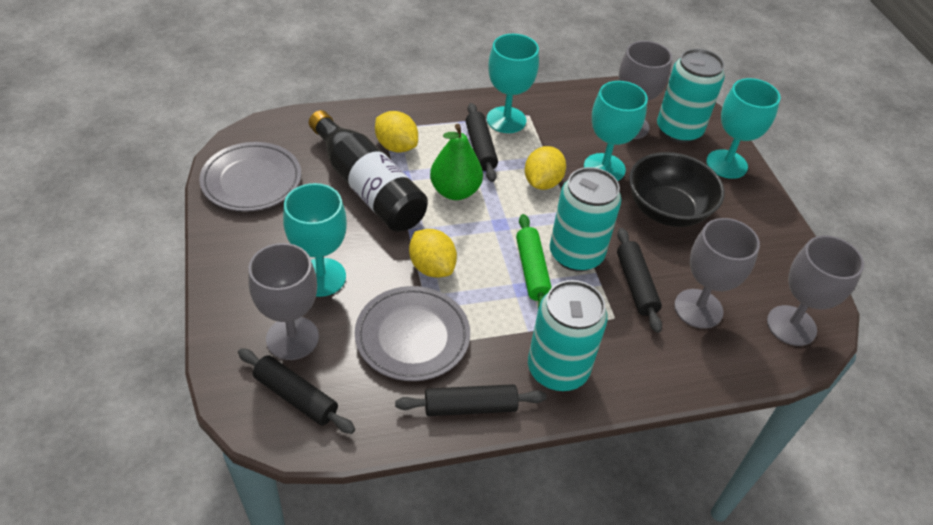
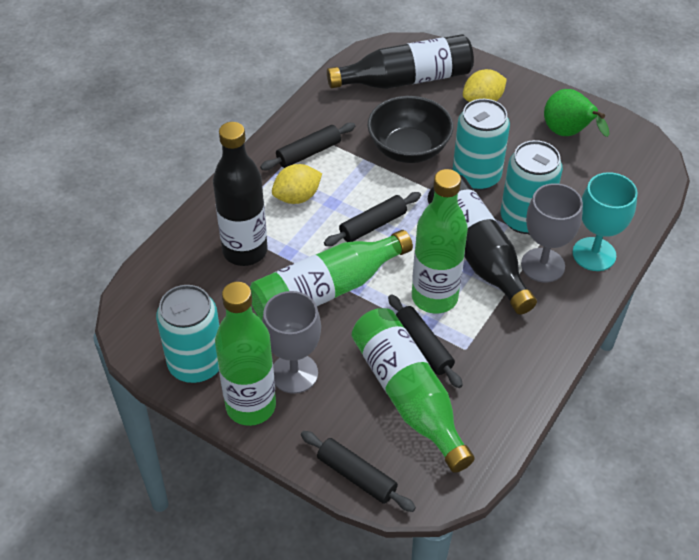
black bottle: [309,110,428,232] = 1 -> [213,122,268,266] [327,34,474,89] [427,175,537,314] = 3
green bottle: none = 0 -> [215,282,276,426] [250,230,413,321] [352,308,475,473] [412,169,468,314] = 4
green rolling pin: [516,214,552,308] = 1 -> none = 0
grey goblet: [248,243,319,360] [619,41,672,139] [674,218,760,329] [767,235,864,346] = 4 -> [262,291,321,394] [521,183,583,283] = 2
grey plate: [199,142,301,212] [355,286,470,381] = 2 -> none = 0
turquoise goblet: [283,183,347,297] [487,34,539,133] [584,81,648,181] [706,78,781,179] = 4 -> [573,172,637,271] = 1
yellow lemon: [375,111,418,153] [409,229,457,278] [525,146,566,190] = 3 -> [272,164,322,204] [463,69,507,102] = 2

